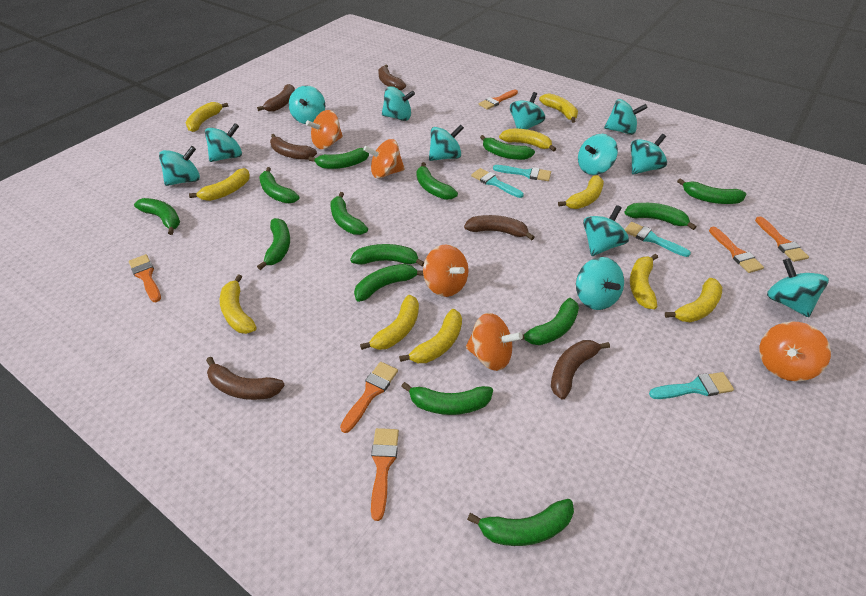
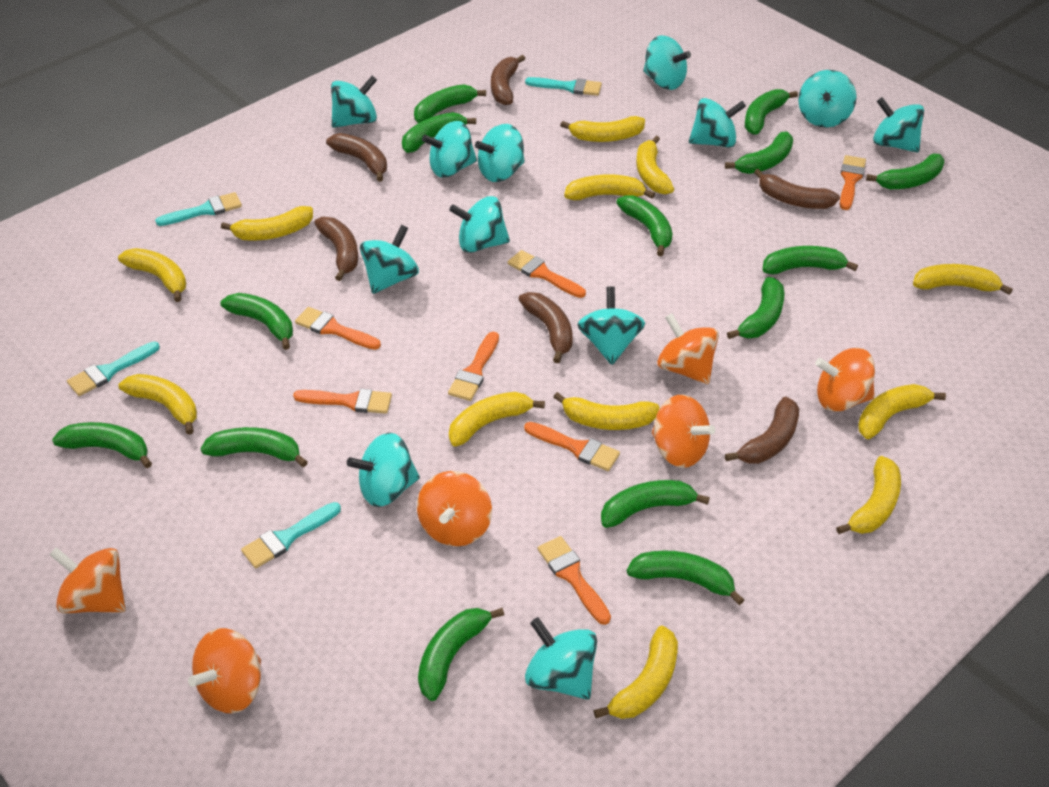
orange brush: [129,254,161,302] [340,362,398,433] [371,428,399,521] [479,89,518,110] [709,227,764,273] [755,217,809,262] = 6 -> [293,389,392,414] [295,307,381,350] [448,332,499,401] [508,250,586,298] [524,422,620,471] [537,536,611,625] [840,155,866,210] = 7
orange spinning top: [306,110,343,149] [363,139,405,178] [423,244,469,297] [466,313,523,371] [759,321,831,381] = 5 -> [49,547,126,614] [188,628,261,714] [417,471,492,547] [652,394,715,468] [657,313,719,384] [815,348,875,412] = 6
yellow banana: [186,102,229,132] [189,168,250,201] [220,274,257,334] [360,295,419,350] [399,309,462,363] [499,129,556,152] [539,93,578,123] [558,175,604,209] [630,254,658,310] [665,278,722,322] = 10 -> [118,248,186,302] [118,374,197,435] [221,206,313,241] [449,392,545,447] [554,392,660,430] [560,116,645,142] [564,174,655,200] [593,626,678,719] [636,136,674,194] [836,456,901,534] [858,384,946,439] [913,264,1013,295] = 12

